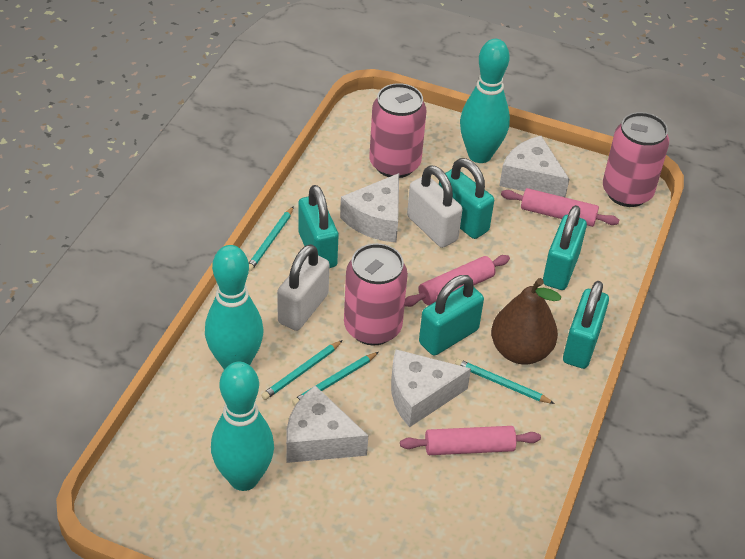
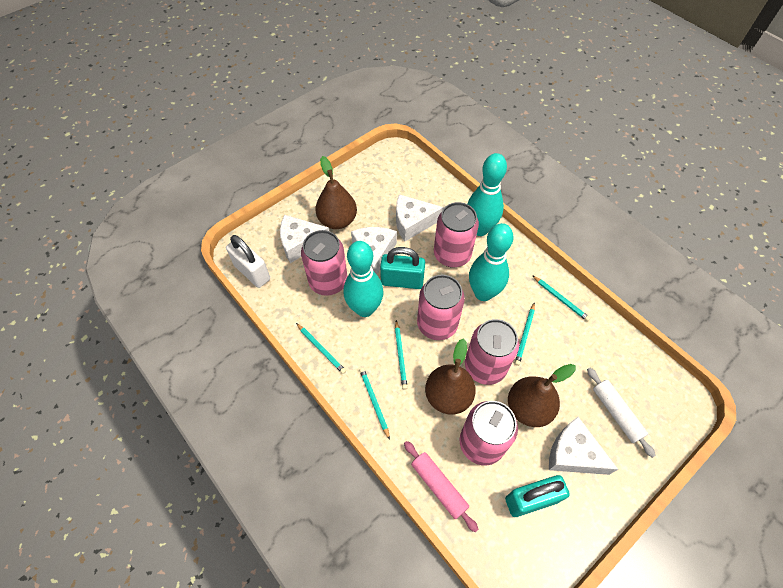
brown pear: [491,278,561,364] = 1 -> [315,156,357,229] [425,338,476,415] [508,364,576,427] = 3
pink can: [344,243,408,345] [369,83,426,178] [603,112,669,207] = 3 -> [301,230,348,296] [417,275,465,340] [434,202,479,267] [460,401,518,465] [465,319,519,385] = 5
pink rolling pin: [400,426,541,455] [405,255,510,307] [501,188,619,227] = 3 -> [404,441,478,533] = 1
turquoise padlock: [298,185,338,268] [419,275,484,356] [439,158,494,239] [543,205,587,290] [563,281,609,369] = 5 -> [380,247,425,289] [505,475,570,517] = 2
turquoise pencil: [249,206,294,271] [261,340,343,400] [292,352,379,406] [455,359,555,404] = 4 -> [296,323,346,374] [359,368,390,440] [395,320,408,390] [515,302,535,366] [532,275,590,322] = 5
white padlock: [277,244,329,331] [407,165,463,248] = 2 -> [226,235,270,288] = 1
white rolling pin: none = 0 -> [587,368,656,458] = 1

